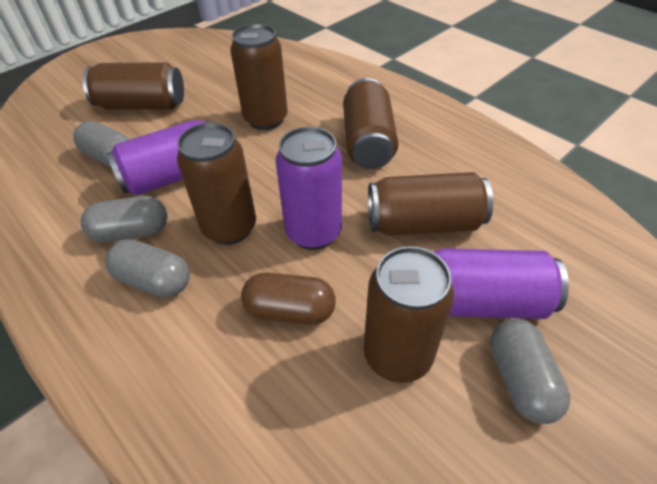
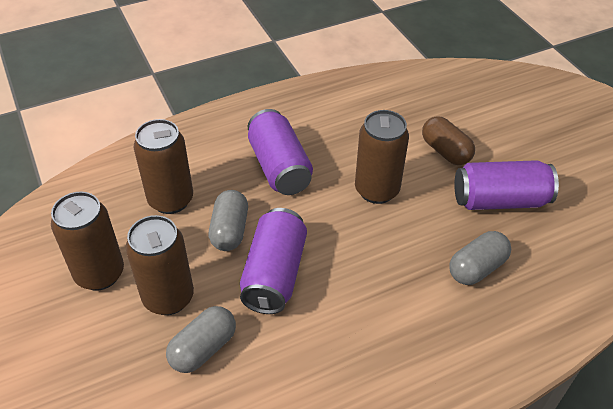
brown can: [83,62,184,110] [177,123,256,245] [230,24,288,130] [343,78,398,169] [364,246,454,383] [368,172,493,236] = 6 -> [51,192,124,291] [126,215,194,315] [134,119,193,214] [355,110,409,204] = 4
grey capsule: [73,121,130,167] [81,196,168,243] [105,239,190,298] [490,319,570,424] = 4 -> [166,306,236,373] [209,190,248,251] [449,231,511,285] = 3

